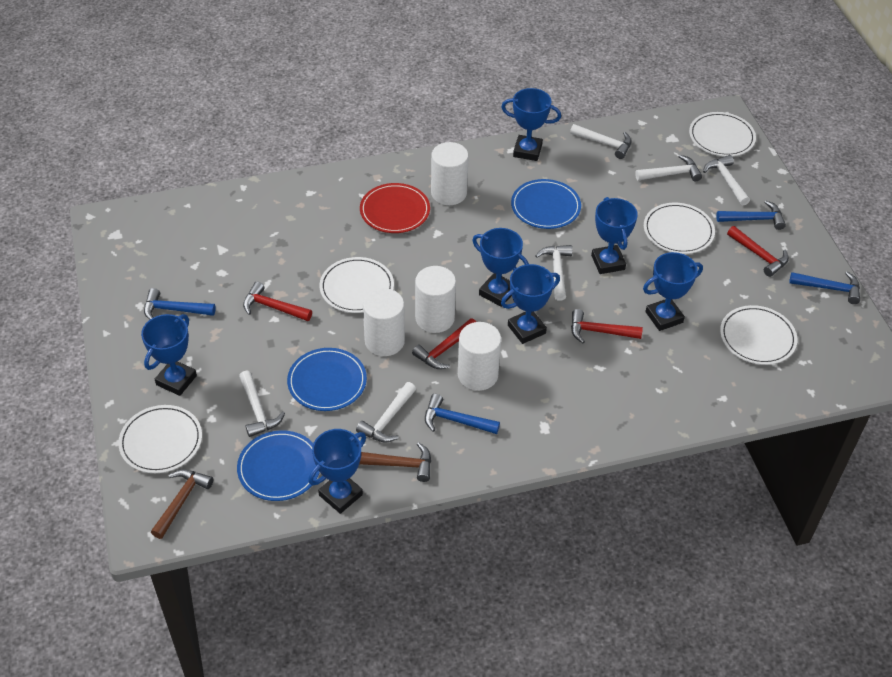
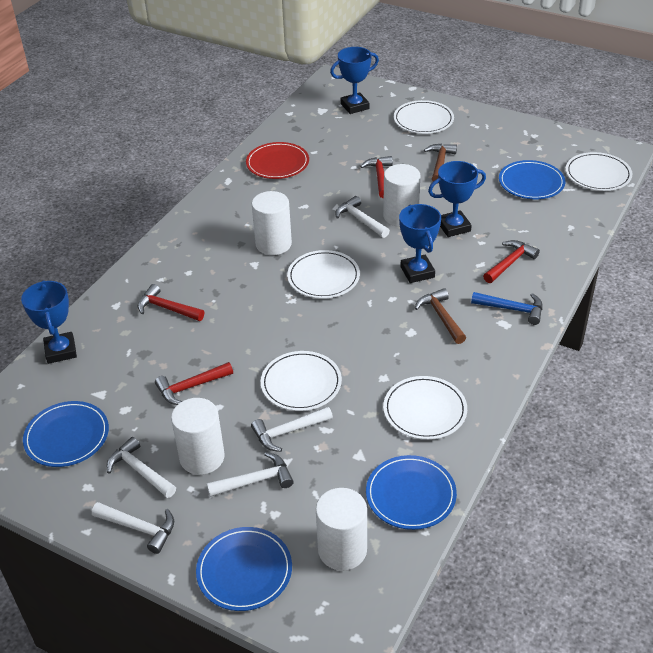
blue hammer: [144,288,216,320] [425,394,500,434] [716,201,786,230] [789,271,860,304] = 4 -> [471,292,543,325] = 1
blue plate: [237,430,320,501] [287,348,367,411] [511,179,581,229] = 3 -> [23,401,109,467] [196,527,292,611] [366,455,457,530] [499,160,565,199] = 4
blue trophy: [141,314,197,396] [308,429,366,514] [472,228,529,307] [501,88,561,161] [501,264,560,344] [591,197,638,274] [643,252,703,331] = 7 -> [21,280,77,364] [330,47,379,114] [399,204,441,283] [428,161,486,237] = 4
white hammer: [239,370,285,437] [356,382,416,443] [535,245,572,301] [570,124,631,159] [635,155,702,181] [703,155,750,205] = 6 -> [92,502,174,554] [107,437,176,498] [207,452,294,497] [251,407,333,452] [335,196,390,238] = 5

